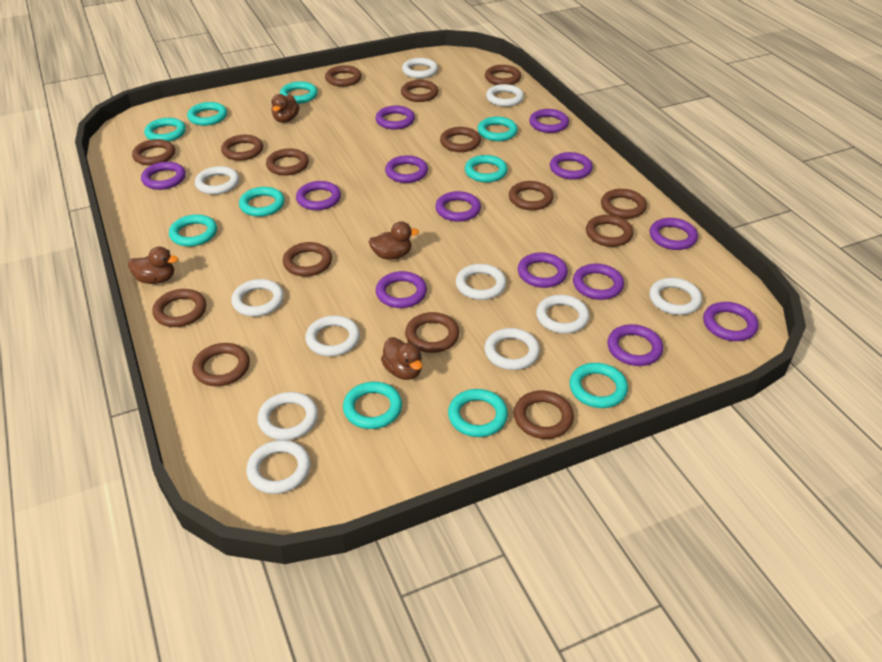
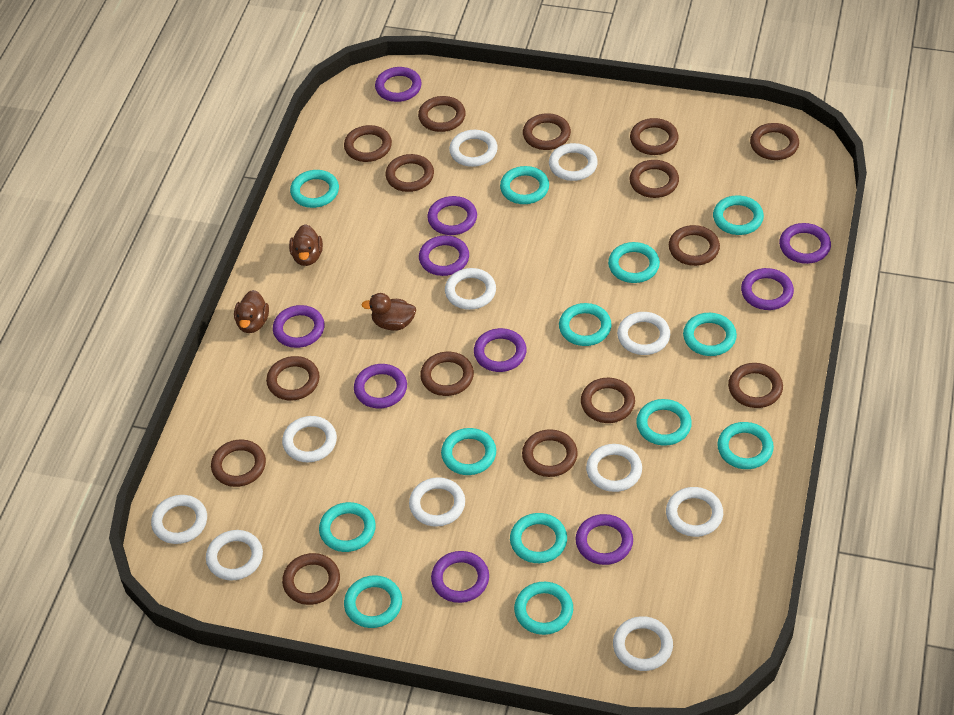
brown duck: [128,247,178,284] [272,94,299,123] [368,221,419,260] [381,337,422,380] = 4 -> [234,290,269,333] [289,224,323,266] [361,293,416,331] = 3
purple ring: [141,162,186,190] [296,181,341,210] [376,106,415,130] [376,271,427,308] [385,155,428,183] [435,191,481,222] [518,252,568,288] [529,109,569,133] [550,152,593,179] [573,264,624,300] [607,324,663,366] [650,218,698,250] [703,302,759,341] = 13 -> [273,305,325,348] [354,364,407,408] [375,67,422,102] [419,235,469,276] [427,196,477,235] [431,551,489,603] [474,328,527,372] [576,514,633,565] [741,268,794,310] [779,223,831,264] = 10
turquoise ring: [144,118,186,142] [169,214,217,247] [187,102,227,126] [239,187,285,217] [280,81,318,104] [343,382,402,429] [448,389,508,437] [465,155,508,182] [478,117,518,141] [570,363,628,408] = 10 -> [290,170,339,208] [319,502,376,552] [344,575,402,628] [441,428,496,475] [500,166,549,204] [510,513,567,563] [514,582,573,635] [559,303,612,346] [608,242,660,283] [636,399,692,446] [683,313,737,356] [713,195,764,235] [717,422,774,469] = 13

